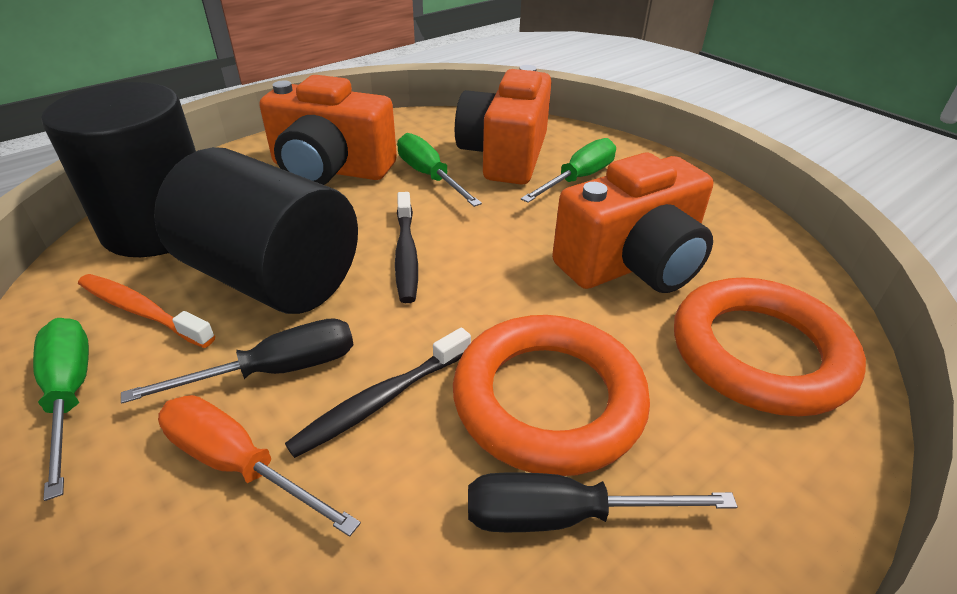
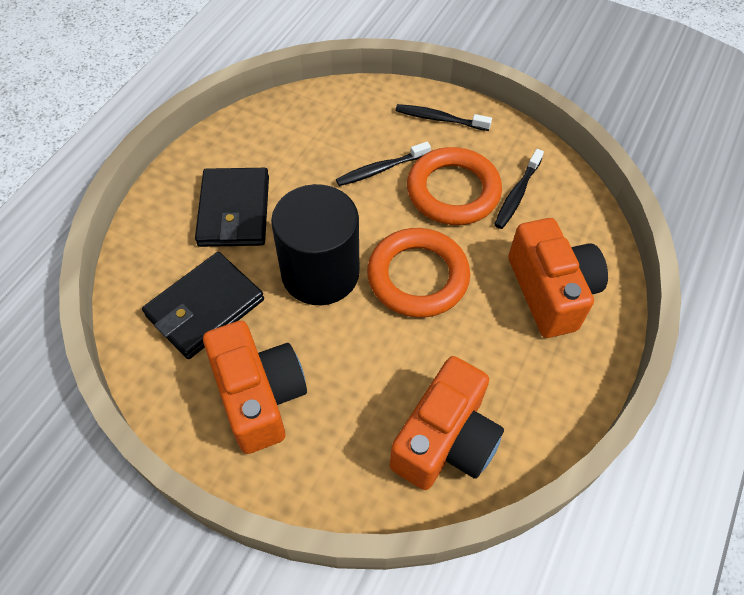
black cylinder: [41,82,196,257] [154,147,358,314] = 2 -> [271,184,359,305] = 1
black screwdriver: [121,318,353,403] [468,473,738,532] = 2 -> none = 0
black toothbrush: [285,328,471,458] [395,192,418,303] = 2 -> [336,142,431,186] [395,104,492,131] [494,149,544,229] = 3
black wallet: none = 0 -> [142,252,264,359] [195,168,269,247] = 2
green screwdriver: [33,318,89,501] [397,133,482,207] [521,138,616,203] = 3 -> none = 0
orange screwdriver: [158,395,361,537] = 1 -> none = 0
orange toothbrush: [78,274,215,348] = 1 -> none = 0

